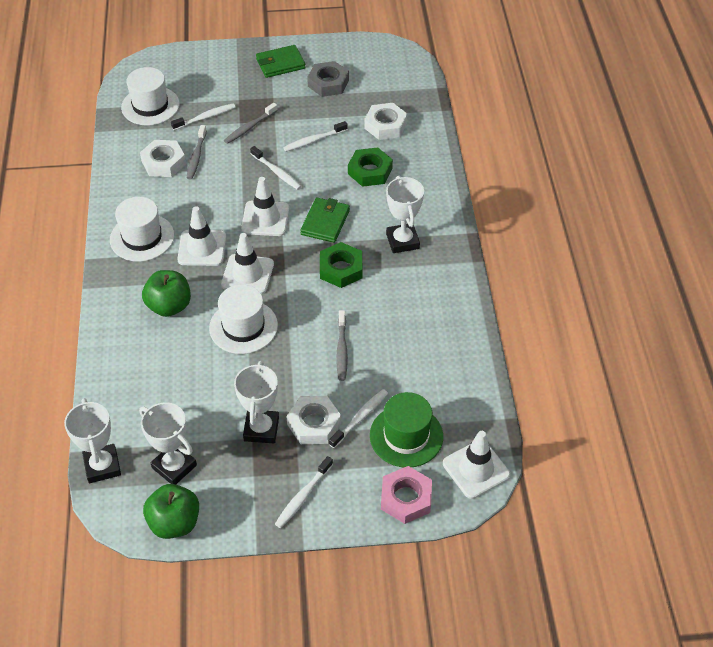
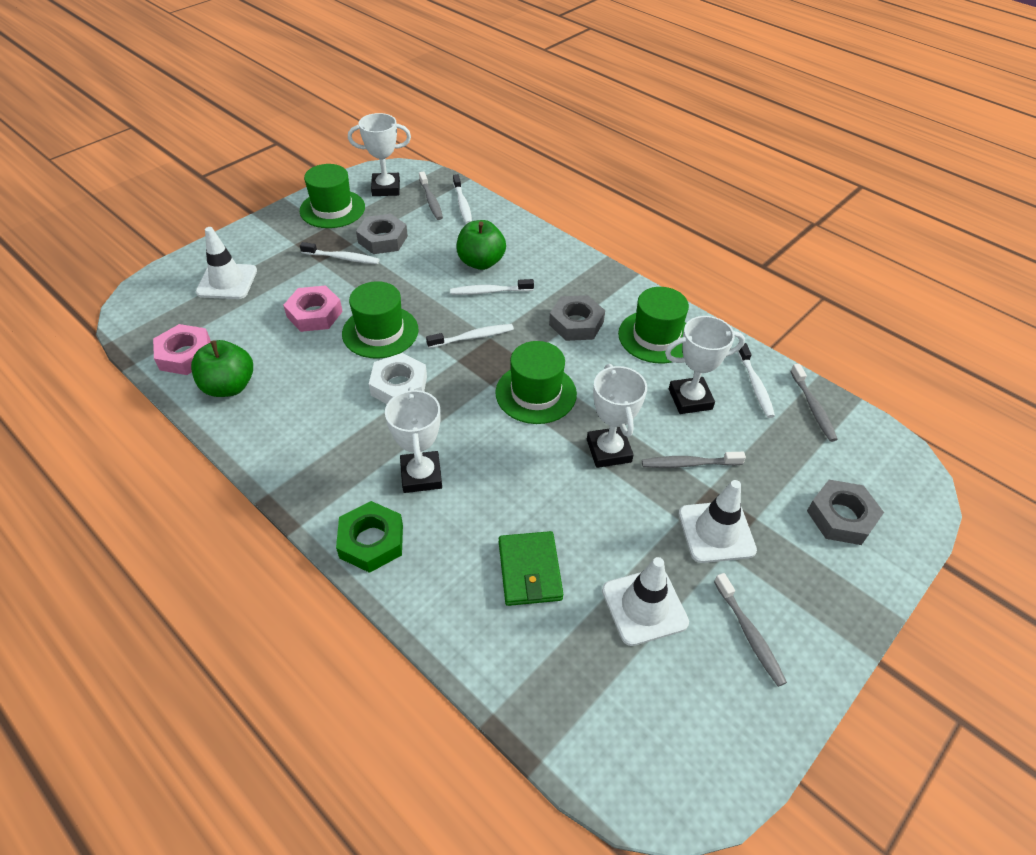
green hat: [370,392,443,467] = 1 -> [300,164,365,228] [342,281,419,359] [495,341,577,424] [618,287,689,363] = 4
green nut: [320,242,363,288] [348,147,393,187] = 2 -> [336,501,403,573] = 1
green wallet: [256,45,306,78] [300,197,350,243] = 2 -> [499,531,563,606] = 1
grey nut: [307,61,349,97] = 1 -> [356,214,408,254] [549,295,605,341] [807,480,884,545] = 3
grey toothbrush: [187,125,207,179] [224,103,278,144] [336,310,348,381] = 3 -> [419,171,443,220] [642,452,746,468] [714,573,787,687] [790,364,838,442] = 4
pink nut: [381,466,432,524] = 1 -> [153,324,211,375] [283,285,343,332] = 2
white hat: [110,197,174,262] [121,67,180,126] [209,284,278,354] = 3 -> none = 0
white nut: [140,140,186,177] [286,396,341,444] [364,103,407,140] = 3 -> [369,353,427,404] = 1
white traffic cone: [177,206,226,266] [221,233,274,294] [241,177,289,236] [443,431,510,499] = 4 -> [196,227,257,299] [602,557,689,646] [679,480,757,563] = 3

